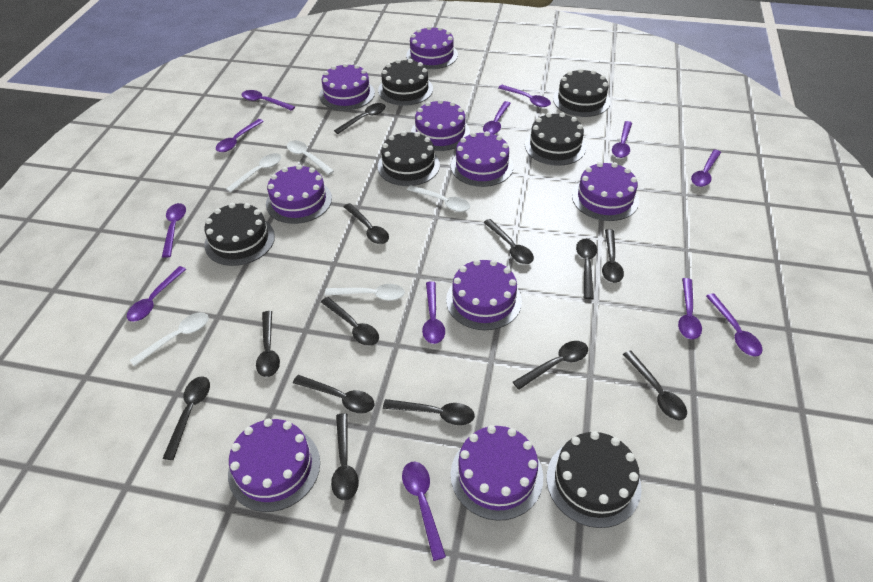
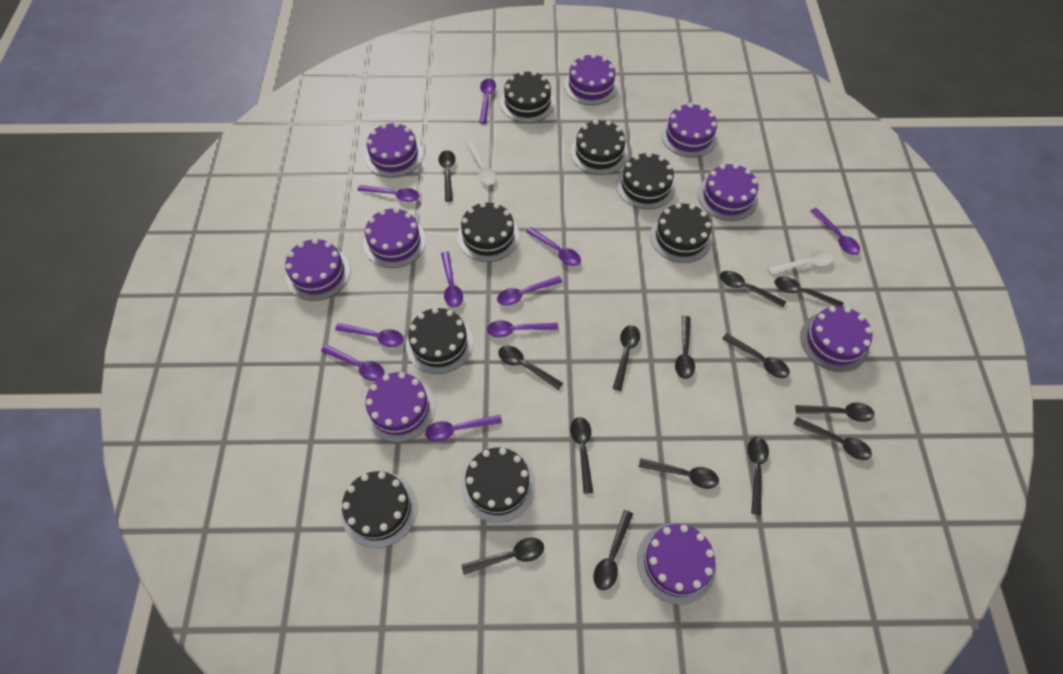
black cake: [204,203,275,266] [378,59,433,106] [378,131,440,186] [525,112,586,166] [547,431,642,528] [553,68,610,117] = 6 -> [341,471,418,548] [406,308,473,374] [458,202,519,262] [461,447,536,523] [500,71,555,123] [571,120,628,175] [616,152,676,209] [650,203,712,263] = 8
black spoon: [163,377,210,460] [256,311,280,377] [293,375,375,413] [321,297,379,346] [331,413,359,500] [334,103,386,134] [344,203,389,244] [383,399,475,425] [483,219,534,264] [513,341,588,390] [576,239,597,299] [602,229,624,283] [623,351,687,420] = 13 -> [439,150,455,202] [461,538,544,575] [498,346,563,390] [570,417,593,494] [593,510,633,590] [613,325,640,391] [639,458,719,489] [675,316,695,379] [720,271,786,308] [722,333,790,378] [747,437,769,515] [774,276,844,306] [794,417,872,460] [795,403,874,422] = 14
purple spoon: [127,266,186,322] [162,203,186,258] [216,119,264,152] [242,90,295,111] [402,462,446,561] [422,281,445,344] [483,101,511,134] [498,85,551,107] [612,121,632,158] [678,278,702,339] [691,150,721,187] [706,293,762,357] = 12 -> [321,345,385,381] [335,323,404,347] [357,185,419,202] [425,415,502,442] [441,252,463,307] [479,79,496,124] [487,320,559,337] [497,276,562,306] [526,227,581,266] [811,208,860,255] = 10
white spoon: [130,312,209,366] [226,153,281,193] [287,141,334,175] [325,284,405,301] [407,185,470,212] = 5 -> [467,142,496,185] [768,250,833,275] = 2

